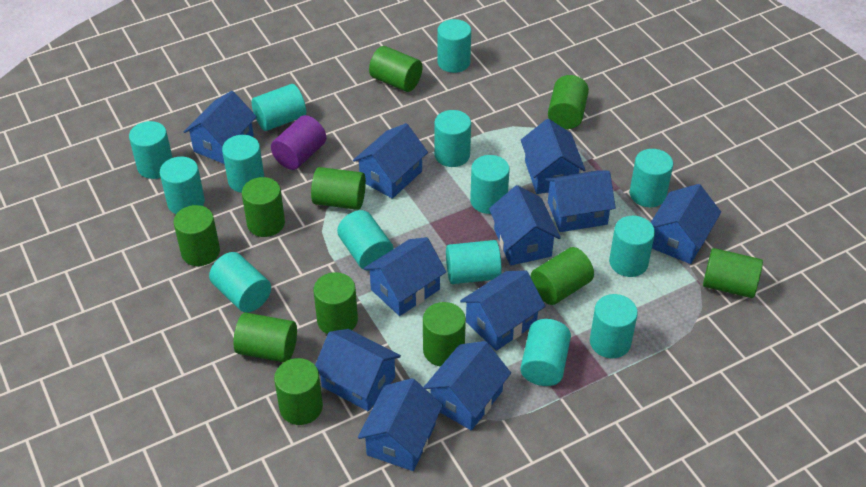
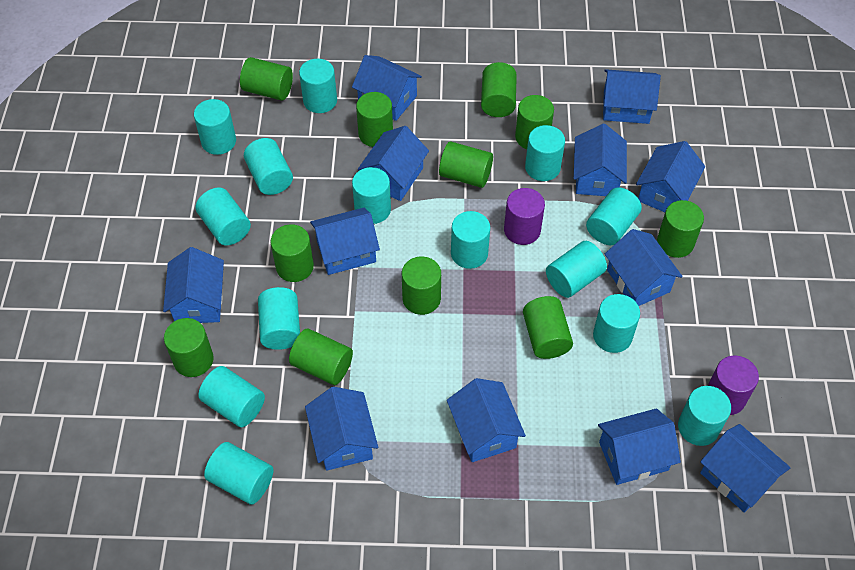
blue house: [184,91,257,164] [315,329,401,411] [353,123,428,199] [358,378,443,471] [363,237,446,316] [424,341,511,430] [460,271,545,351] [489,185,561,266] [521,119,585,194] [545,170,616,232] [651,184,721,264] = 11 -> [163,247,224,323] [305,387,378,471] [310,208,380,275] [352,55,422,121] [358,126,429,201] [447,378,526,462] [574,124,627,196] [598,408,681,485] [603,69,661,124] [605,229,683,306] [636,141,705,212] [700,424,791,513] = 12
purple cylinder: [271,115,326,170] = 1 -> [504,188,545,245] [708,356,759,415] = 2

